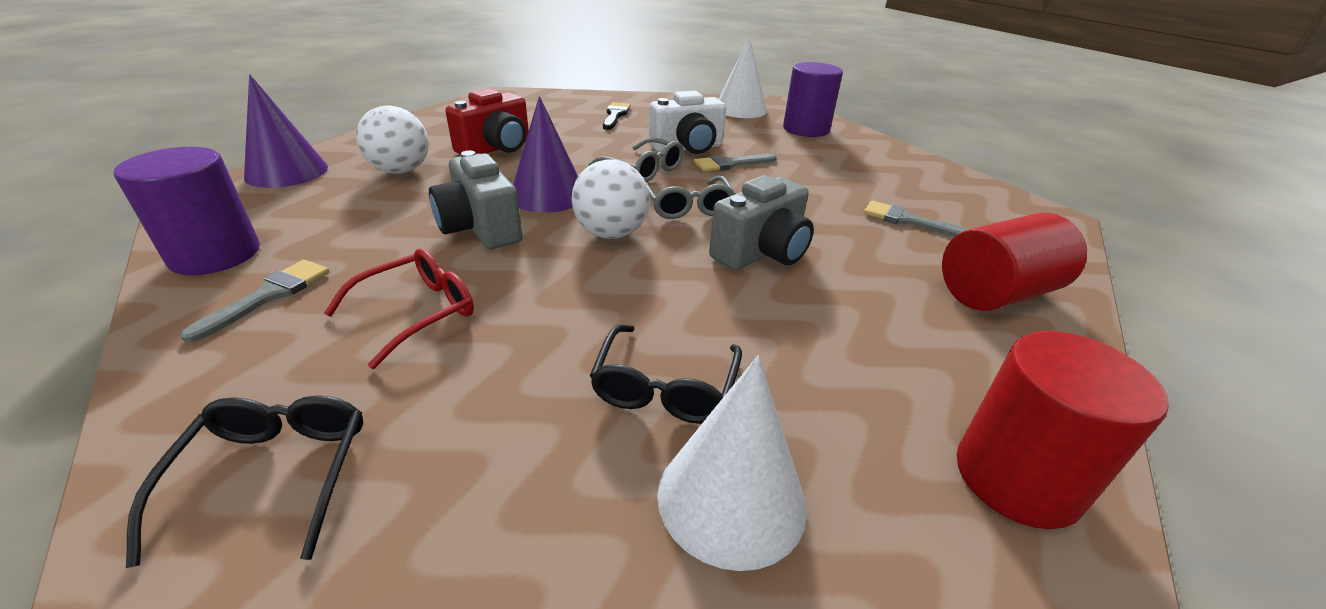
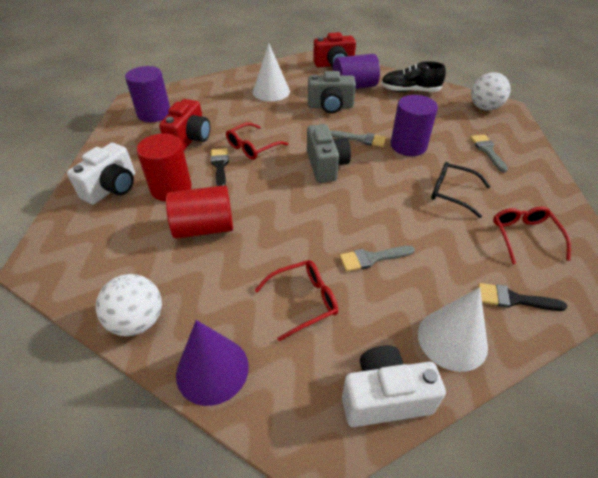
black brush: [603,102,631,130] = 1 -> [211,148,229,186] [478,283,567,311] = 2
black glasses: [126,395,363,568] [590,324,742,424] = 2 -> [431,162,491,218] = 1
black shoe: none = 0 -> [381,61,446,92] = 1
grey glasses: [589,138,684,182] [645,176,736,219] = 2 -> none = 0
purple cone: [244,74,328,188] [513,96,578,213] = 2 -> [176,320,249,406] = 1
purple cylinder: [114,147,260,275] [783,62,843,137] = 2 -> [125,66,170,122] [333,54,380,89] [391,95,438,156] = 3
red camera: [445,88,529,155] = 1 -> [159,99,210,150] [313,32,356,68] = 2
red glasses: [324,249,474,369] = 1 -> [226,123,288,160] [255,260,338,341] [493,207,571,264] = 3
white camera: [649,91,726,154] = 1 -> [67,143,135,204] [342,345,446,427] = 2

